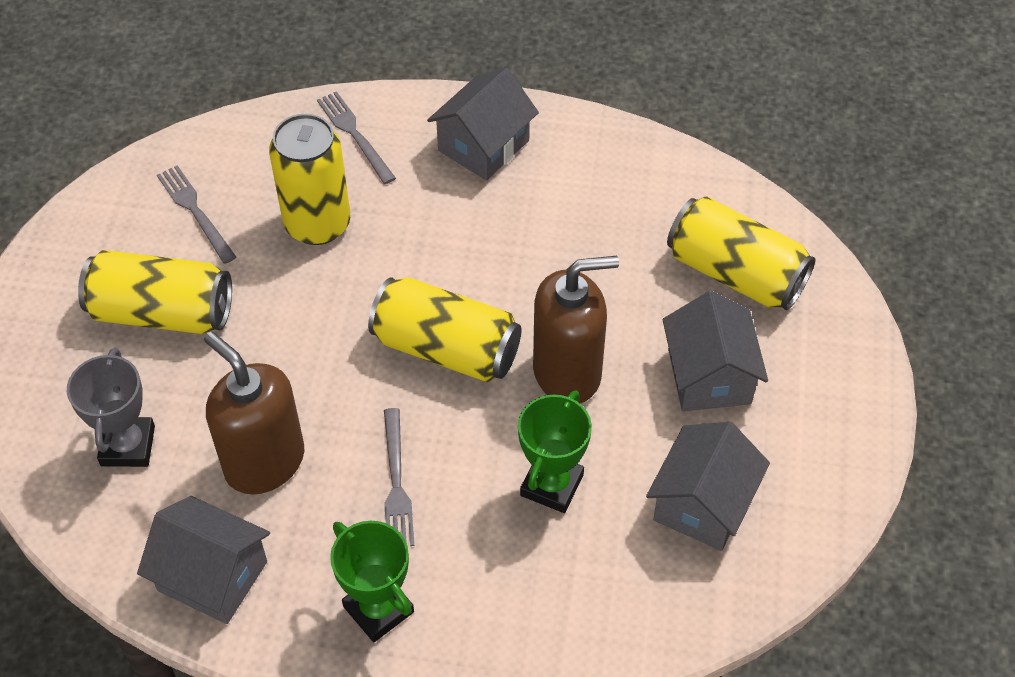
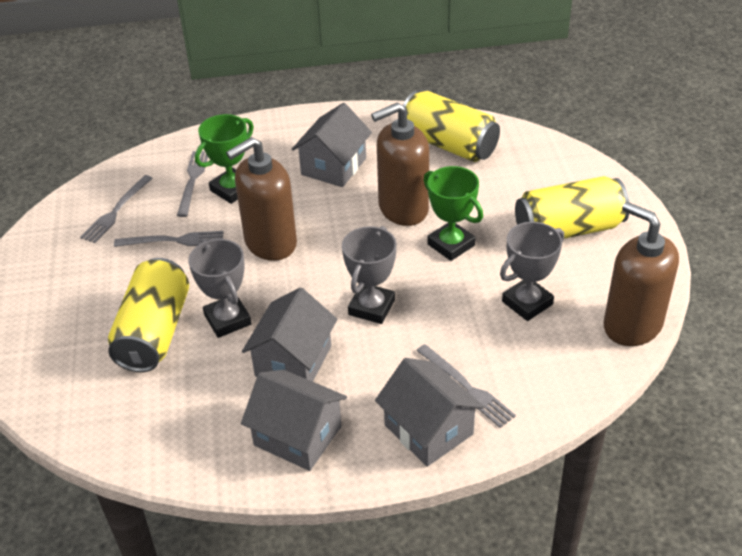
brown soap dispenser: [204,332,304,494] [533,256,619,403] = 2 -> [226,137,297,261] [371,102,429,226] [604,202,679,346] = 3
grey fork: [157,165,236,264] [317,91,396,184] [384,408,414,546] = 3 -> [80,175,153,243] [114,231,224,247] [177,151,208,217] [417,344,516,428] = 4
grey trophy: [67,348,155,467] = 1 -> [188,239,251,338] [342,226,397,324] [500,222,564,321] = 3
yellow can: [78,250,232,334] [269,114,351,245] [368,277,521,382] [667,196,815,310] = 4 -> [108,258,189,372] [403,91,500,162] [515,176,630,239] = 3

